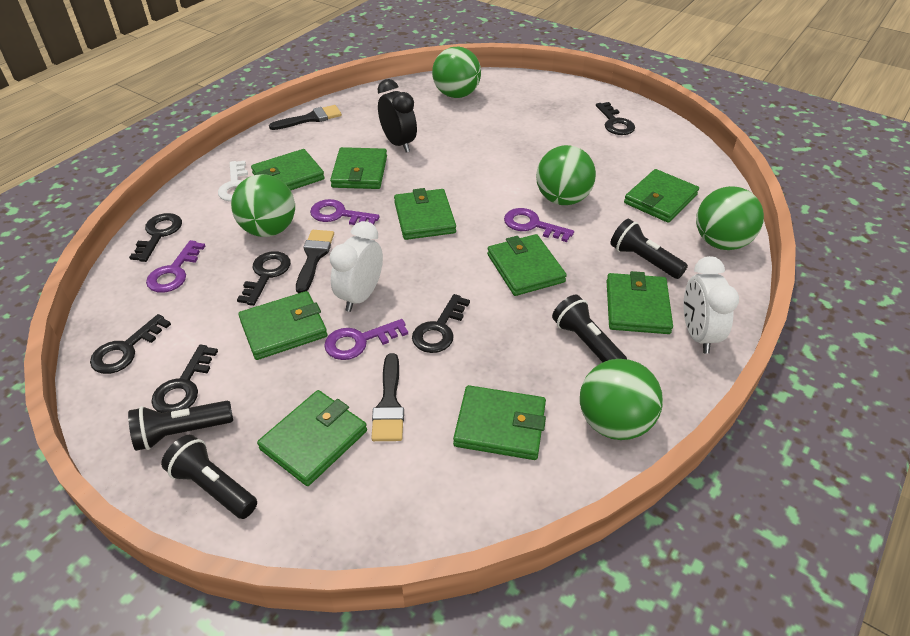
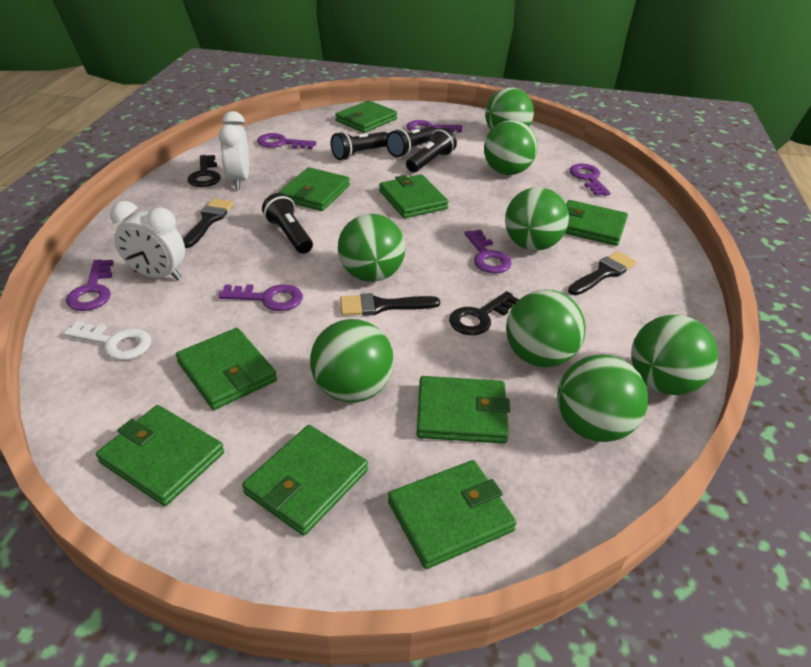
black clock: [378,79,417,153] = 1 -> none = 0
black key: [90,314,171,374] [129,213,182,262] [151,345,218,413] [237,251,291,306] [412,294,470,353] [596,102,635,135] = 6 -> [188,155,221,187] [449,291,519,335] = 2
green ball: [231,174,295,237] [432,47,481,98] [536,145,596,205] [580,359,663,440] [696,186,764,250] = 5 -> [310,319,394,402] [338,214,405,282] [484,120,537,175] [485,87,534,130] [505,187,569,251] [506,290,586,367] [557,355,648,442] [631,315,718,395] = 8
purple key: [146,240,205,293] [310,199,380,225] [324,319,408,360] [504,208,574,242] = 4 -> [66,259,114,311] [218,284,303,311] [257,133,317,149] [406,120,463,133] [464,230,512,273] [569,164,610,196] = 6

